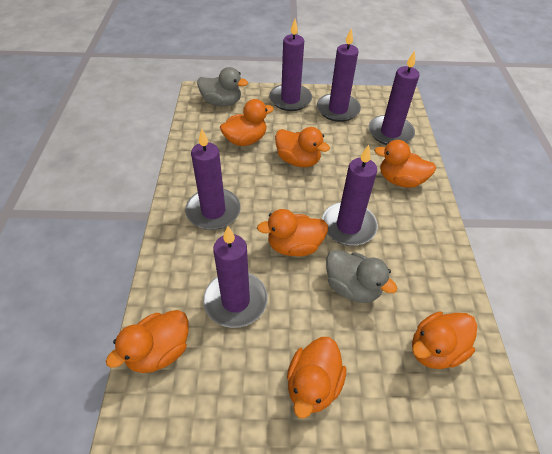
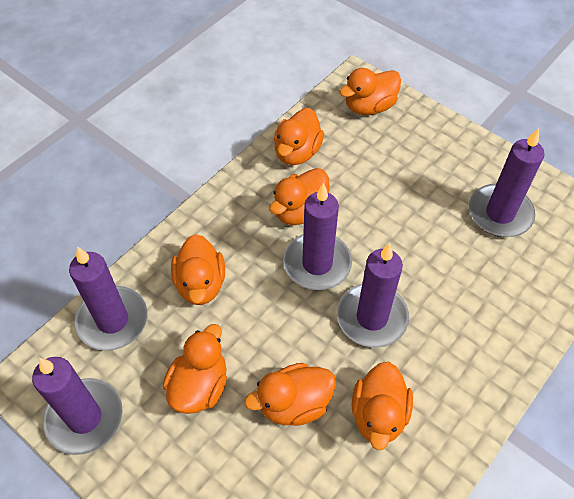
grey duck: [197,67,248,106] [326,249,397,303] = 2 -> none = 0
purple candle: [185,129,241,230] [203,226,268,328] [269,19,312,111] [317,28,361,122] [322,145,378,246] [369,50,420,145] = 6 -> [32,357,123,455] [69,246,148,351] [283,183,352,290] [337,243,409,347] [469,128,545,237] = 5

